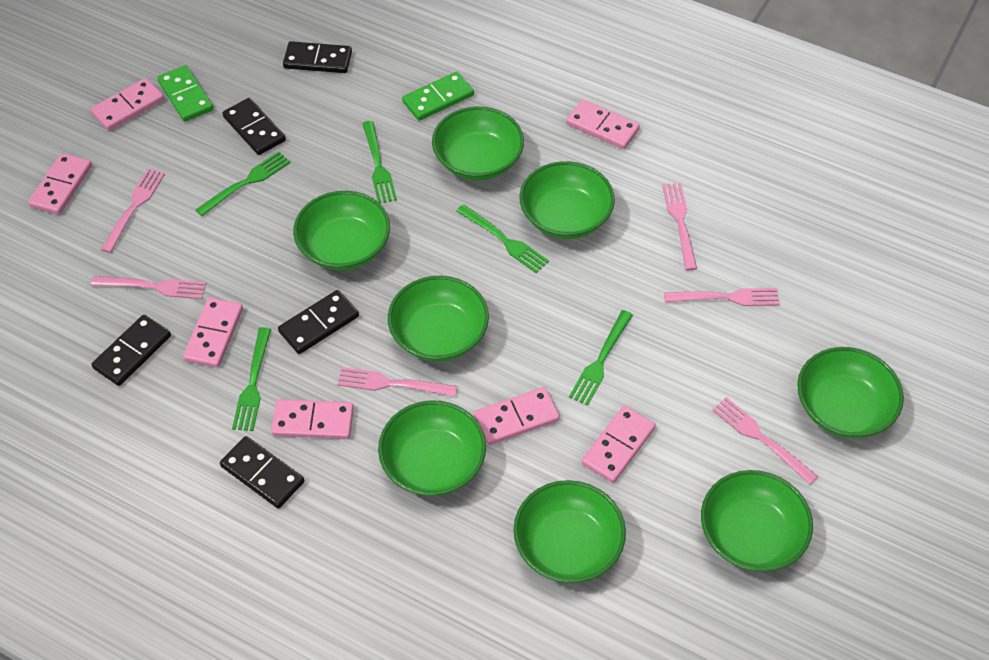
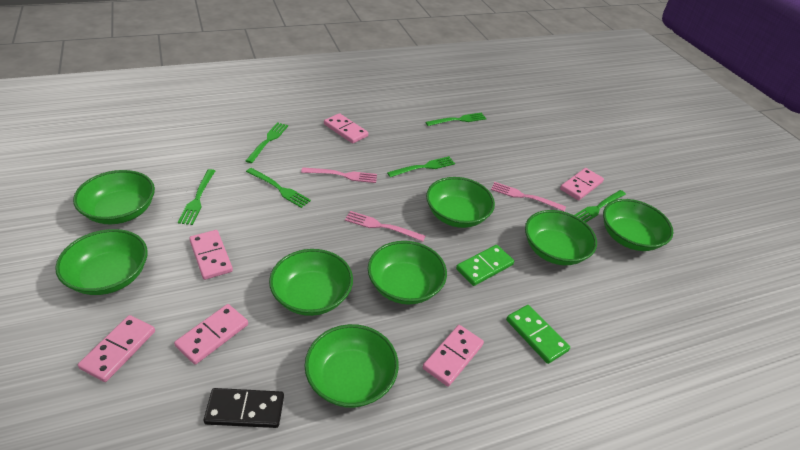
black domino: [91,315,171,386] [220,436,304,508] [222,98,286,155] [278,290,359,354] [283,41,352,73] = 5 -> [204,388,284,428] = 1
green fork: [195,152,291,216] [232,327,271,431] [362,121,397,203] [457,204,549,273] [569,310,633,406] = 5 -> [178,169,215,225] [246,122,288,163] [246,168,311,208] [387,156,455,177] [425,113,487,126] [574,190,626,223] = 6
pink domino: [28,153,92,215] [91,78,164,131] [183,298,243,368] [271,399,354,439] [474,387,560,445] [566,100,640,149] [581,405,656,483] = 7 -> [78,315,155,382] [174,304,248,365] [189,230,233,280] [324,113,368,144] [423,325,484,387] [560,168,604,200] = 6
pink fork: [91,276,206,299] [101,169,165,253] [337,367,457,397] [662,183,697,270] [664,288,780,306] [712,397,818,485] = 6 -> [301,167,377,183] [345,211,425,241] [491,182,566,211] = 3

